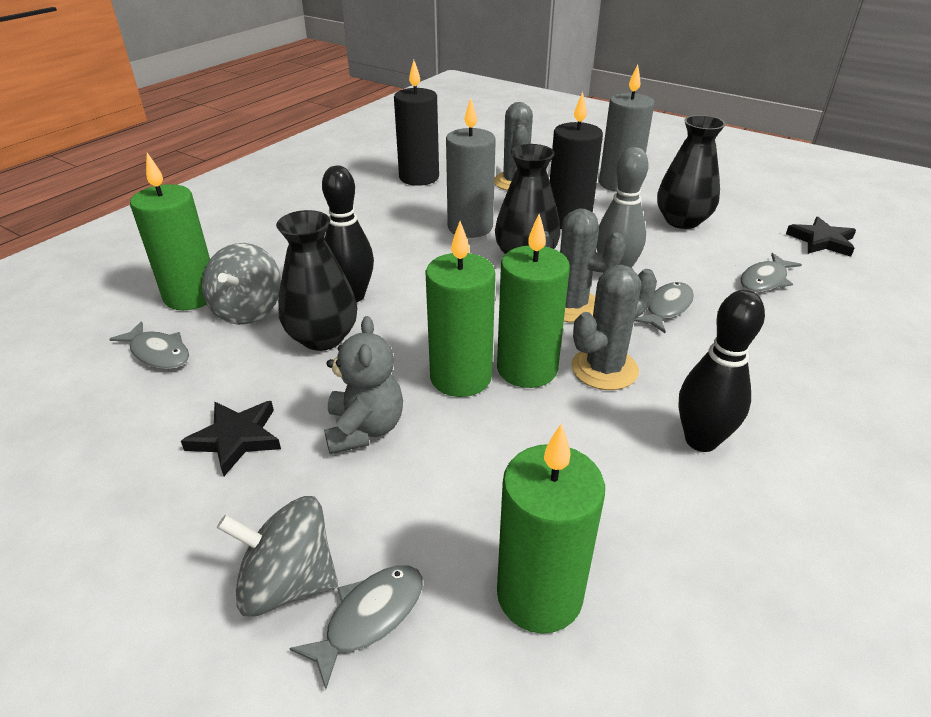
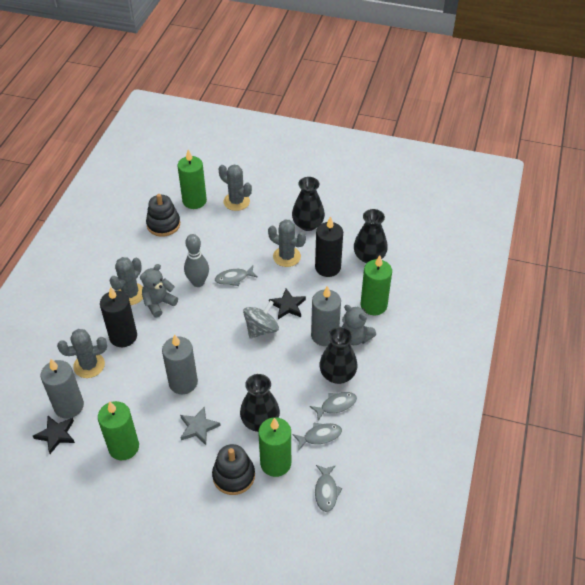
black bowling pin: [322,166,374,302] [678,290,765,452] = 2 -> none = 0
black stacking toy: none = 0 -> [146,194,180,237] [212,444,255,495] = 2
black vase: [276,210,357,351] [495,144,560,254] [657,115,726,229] = 3 -> [240,374,280,432] [292,177,325,231] [319,327,357,384] [354,209,388,264] = 4
grey cactus: [494,102,533,191] [544,209,626,323] [571,264,657,390] = 3 -> [57,329,107,378] [110,257,143,305] [219,165,252,211] [268,220,306,267] = 4
grey candle: [446,98,496,238] [599,64,654,192] = 2 -> [40,359,84,419] [162,334,198,394] [311,286,341,346] = 3
grey spinning top: [202,243,281,325] [217,496,338,617] = 2 -> [243,301,279,339] = 1
grey star: none = 0 -> [180,406,221,445] = 1
grey teddy bear: [324,316,403,454] = 1 -> [140,264,178,317] [342,305,376,345] = 2

